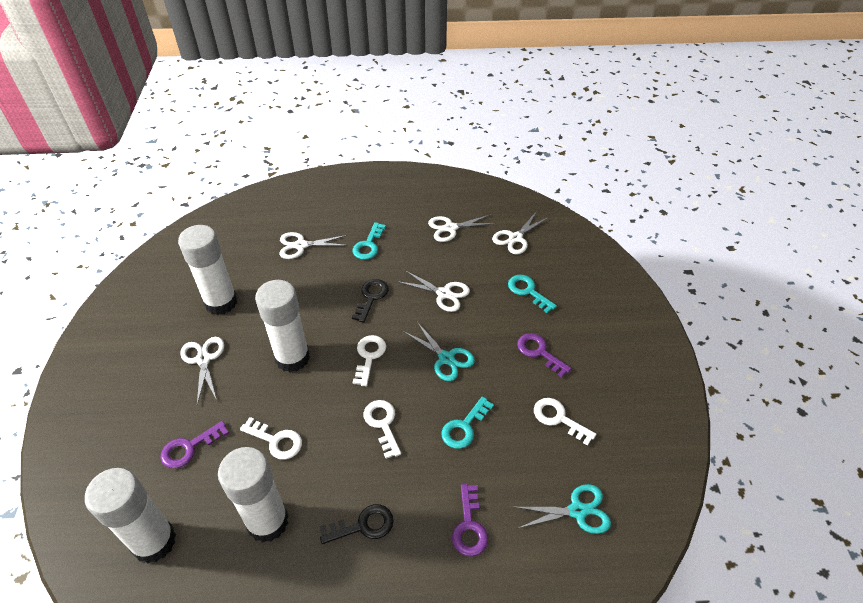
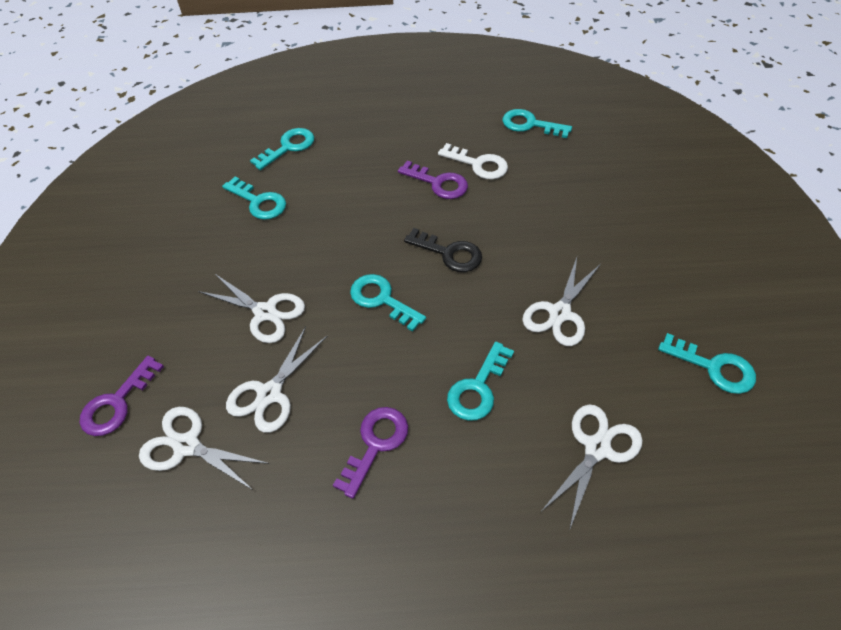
black key: [319,504,394,544] [352,279,389,323] = 2 -> [404,228,482,272] = 1
turquoise key: [352,222,386,260] [441,396,494,449] [508,275,557,313] = 3 -> [222,177,286,220] [250,128,314,170] [350,274,426,332] [447,342,514,421] [502,109,572,138] [658,333,756,394] = 6
turquoise scissors: [405,322,475,381] [515,484,611,534] = 2 -> none = 0
white glue stick: [85,468,176,564] [178,225,237,315] [218,447,289,543] [255,280,310,372] = 4 -> none = 0
white key: [240,417,302,460] [353,335,386,386] [364,400,401,459] [534,398,596,446] = 4 -> [438,143,508,179] = 1

